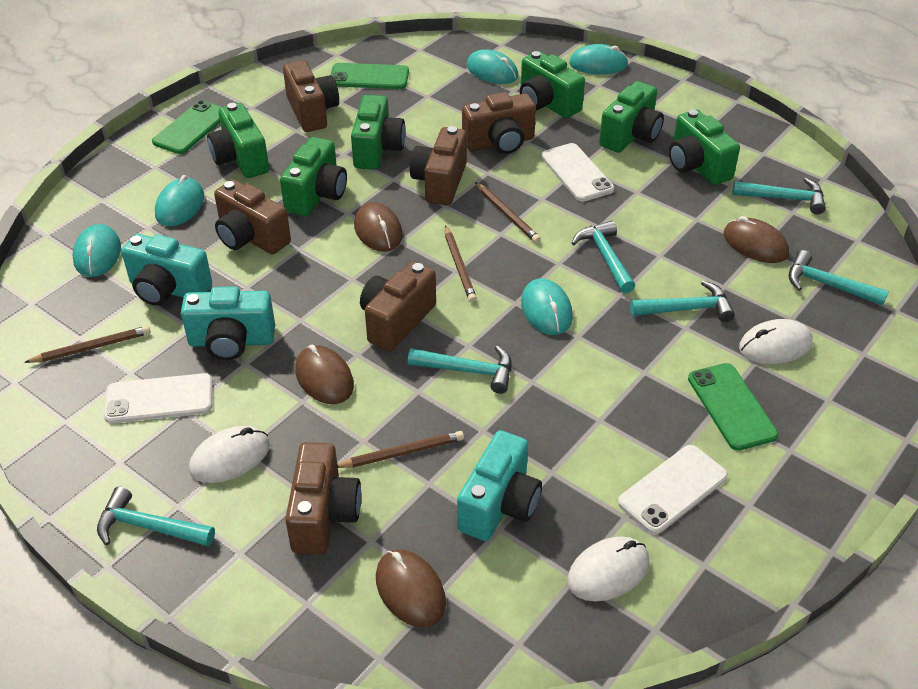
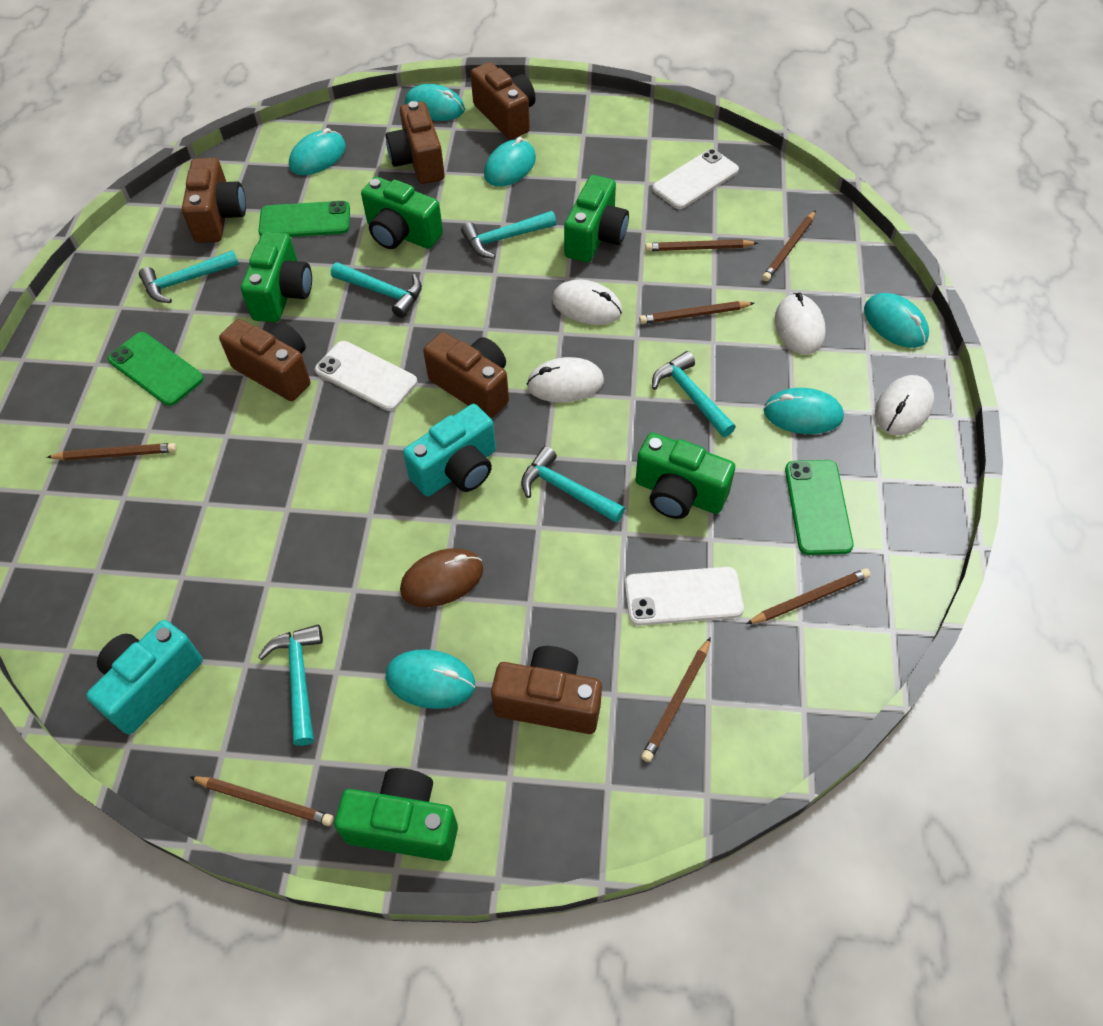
brown mouse: [295,345,354,404] [354,202,403,252] [376,550,446,627] [724,216,789,263] = 4 -> [400,548,483,607] = 1
brown pencil: [24,326,151,363] [337,431,464,468] [445,226,477,303] [475,182,541,243] = 4 -> [47,443,177,461] [190,776,334,826] [639,301,754,324] [641,637,711,762] [645,239,758,251] [746,568,871,624] [762,210,816,282] = 7
green camera: [207,103,269,178] [280,137,347,216] [351,95,405,170] [520,51,585,118] [599,81,664,153] [669,109,740,185] = 6 -> [241,232,312,322] [334,768,458,861] [361,177,443,249] [564,175,629,263] [635,433,735,519] = 5
turquoise camera: [121,234,212,306] [181,287,275,360] [457,430,542,541] = 3 -> [86,620,203,734] [403,404,496,496] = 2
turquoise mouse: [72,224,121,277] [155,175,204,226] [466,49,518,84] [521,278,573,335] [569,44,628,74] = 5 -> [289,128,346,175] [385,649,475,709] [405,84,465,121] [484,137,536,187] [764,388,844,434] [864,293,929,348] = 6
white mouse: [189,426,270,483] [567,536,650,601] [739,319,813,364] = 3 -> [527,357,604,403] [552,280,622,325] [775,293,826,354] [875,375,934,435] = 4

